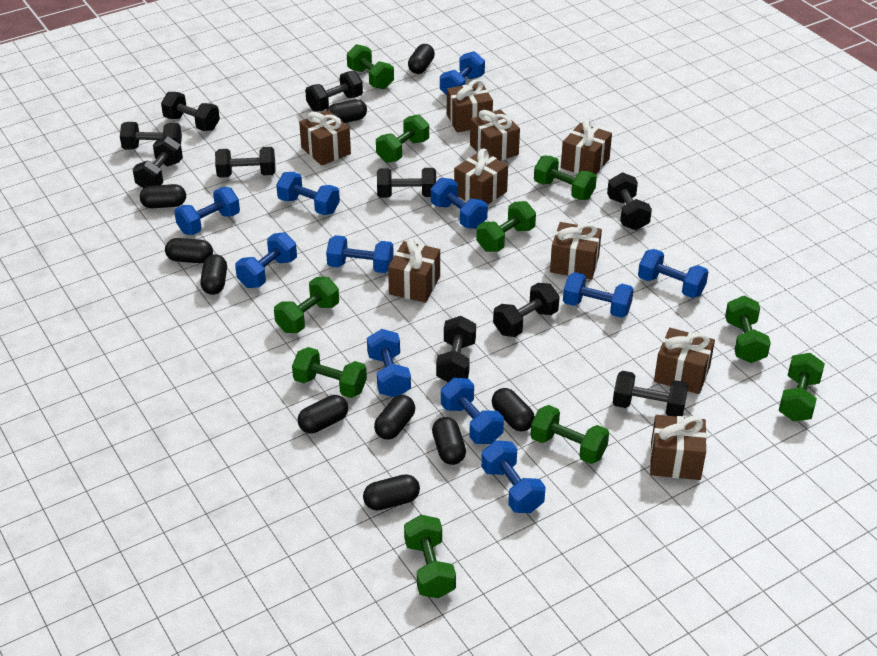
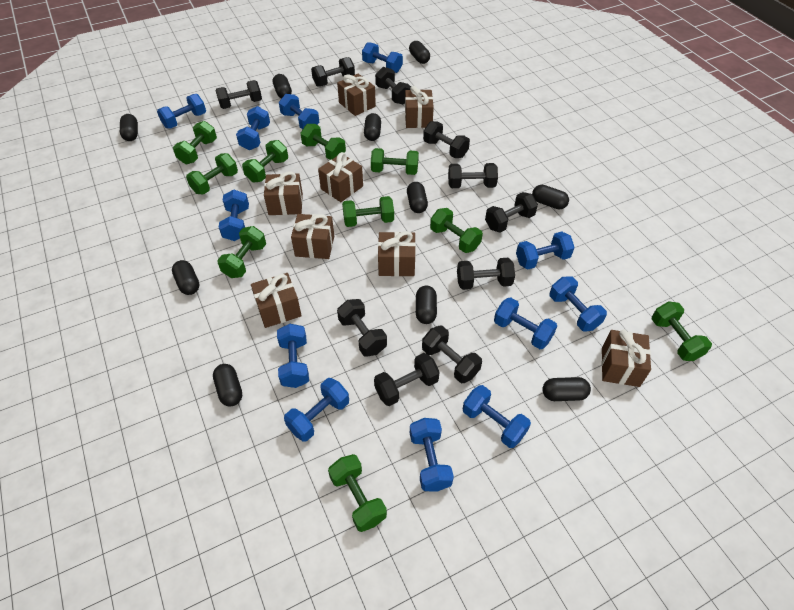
blue dumbbell: [174,187,240,235] [235,232,297,288] [276,172,340,215] [326,235,394,273] [367,329,411,397] [431,178,488,229] [440,51,485,95] [441,378,504,444] [481,440,546,513] [563,272,634,318] [638,249,708,298] = 11 -> [157,94,206,129] [219,190,249,241] [236,106,270,150] [277,324,309,388] [279,94,319,130] [284,378,349,442] [362,42,403,73] [410,418,454,492] [463,385,531,448] [494,297,557,349] [516,232,575,269] [550,276,607,332] = 12
brown gift: [299,110,351,166] [388,238,440,303] [447,79,493,132] [454,149,508,204] [470,110,520,161] [550,222,602,280] [561,120,612,174] [650,415,707,480] [654,328,715,394] = 9 -> [251,273,302,328] [264,171,303,215] [291,214,334,259] [318,152,363,202] [337,74,376,116] [378,231,416,277] [405,86,434,128] [602,329,651,387] = 8

